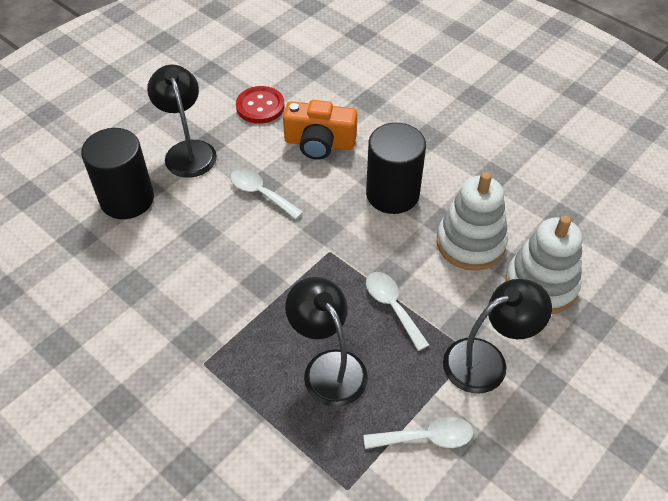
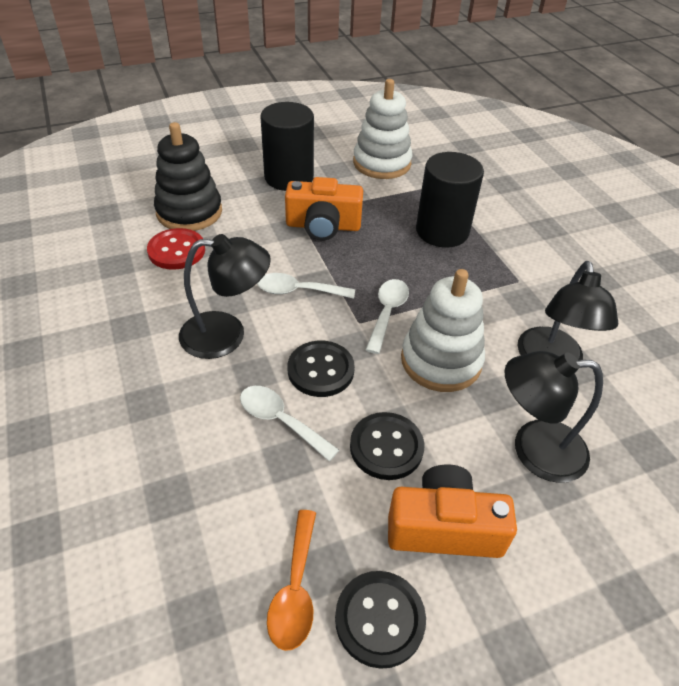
black button: none = 0 -> [288,341,355,397] [335,571,426,669] [350,412,424,480] = 3
black stacking toy: none = 0 -> [154,122,222,231] = 1
orange camera: [283,100,357,160] = 1 -> [285,177,363,240] [388,465,517,558] = 2
orange spoon: none = 0 -> [267,510,316,651] = 1

